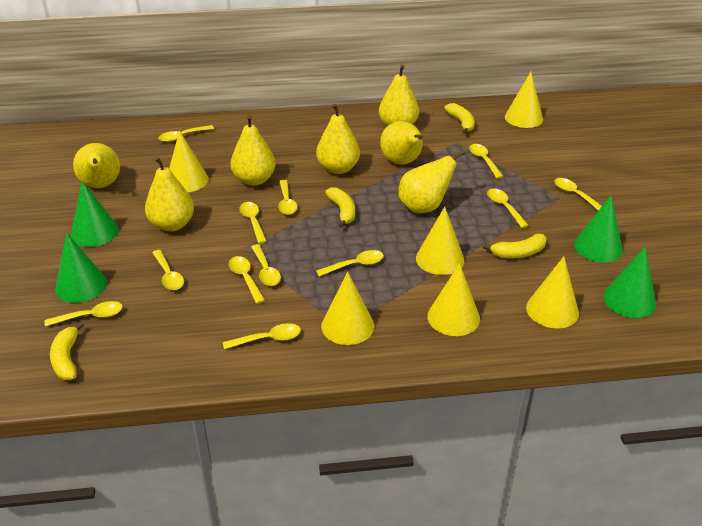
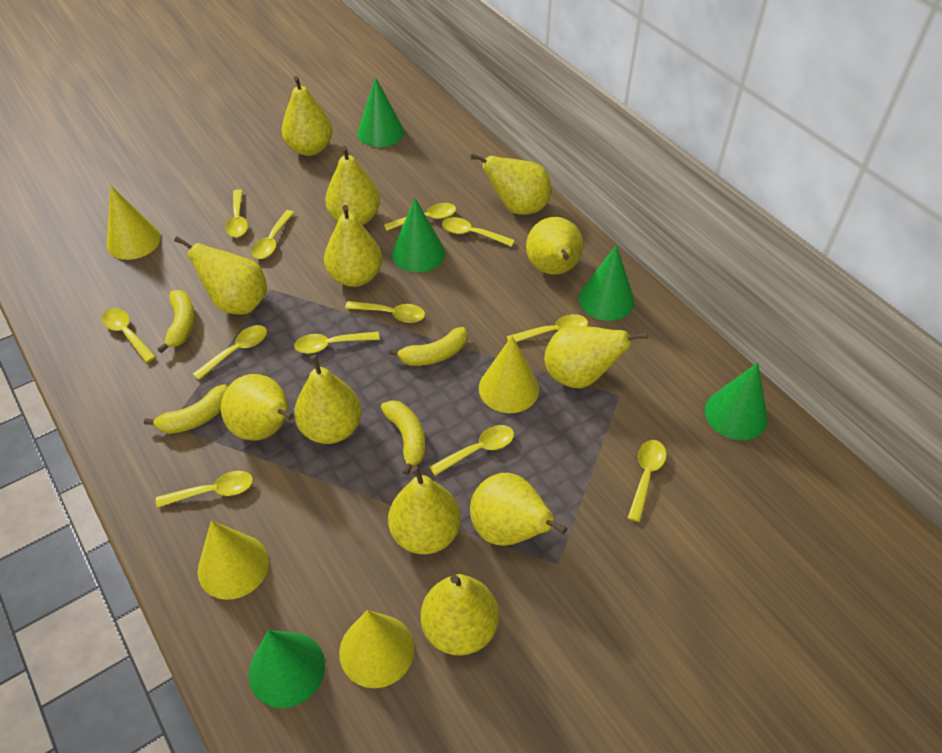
green cone: [55,232,107,303] [71,181,119,247] [574,195,623,262] [603,246,656,318] = 4 -> [248,630,325,708] [357,77,404,147] [392,198,445,272] [578,245,635,321] [705,362,768,440] = 5
yellow cone: [169,131,209,192] [321,272,374,345] [416,207,464,275] [427,263,480,336] [505,72,543,128] [526,256,579,328] = 6 -> [107,186,161,260] [198,521,269,600] [339,610,414,688] [479,336,539,413] = 4
yellow pear: [73,143,120,188] [145,157,194,232] [231,115,276,186] [316,104,360,174] [379,65,419,126] [380,121,423,165] [398,150,466,213] = 7 -> [174,236,267,314] [221,374,294,440] [281,76,333,156] [294,355,362,444] [324,205,382,287] [325,146,380,225] [388,466,461,554] [421,574,499,656] [470,154,551,215] [470,473,567,546] [526,217,583,275] [544,326,648,388] = 12

